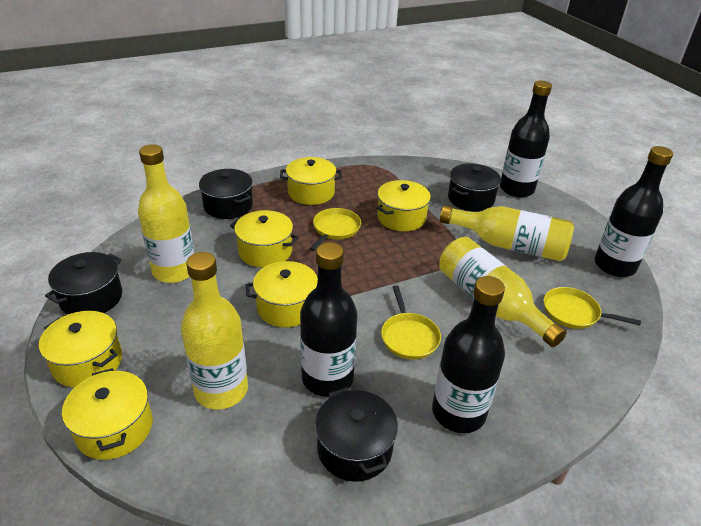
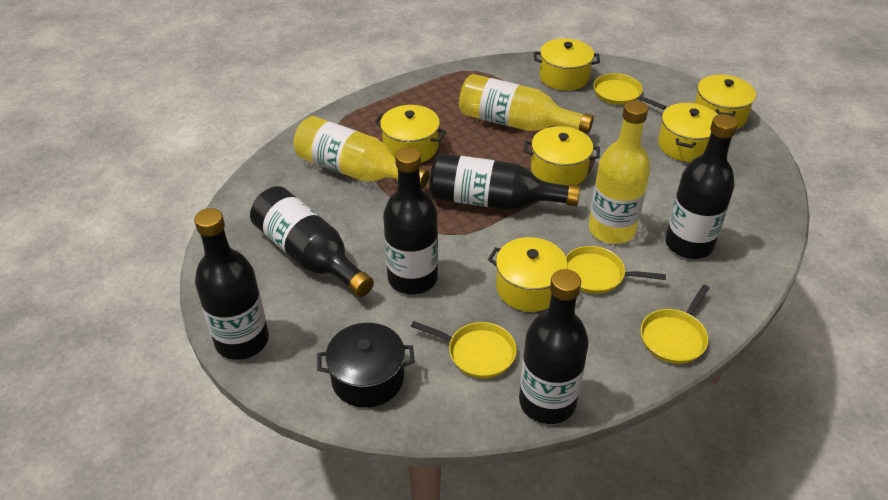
black bottle: [300,242,357,397] [432,276,505,433] [500,81,552,197] [594,146,673,277] = 4 -> [194,208,269,360] [250,186,374,297] [383,147,438,294] [429,153,580,210] [519,269,589,424] [665,114,738,259] = 6
black pot: [45,252,122,315] [199,169,253,219] [315,387,398,482] [448,163,501,212] = 4 -> [317,323,415,408] = 1
yellow bottle: [138,144,194,283] [181,252,248,409] [439,237,567,347] [440,205,574,261] = 4 -> [294,116,430,189] [459,74,594,134] [589,100,650,244] = 3
yellow pan: [310,208,361,251] [381,285,441,360] [544,287,641,329] = 3 -> [411,321,517,378] [566,246,666,294] [593,73,666,110] [641,285,709,364] = 4

